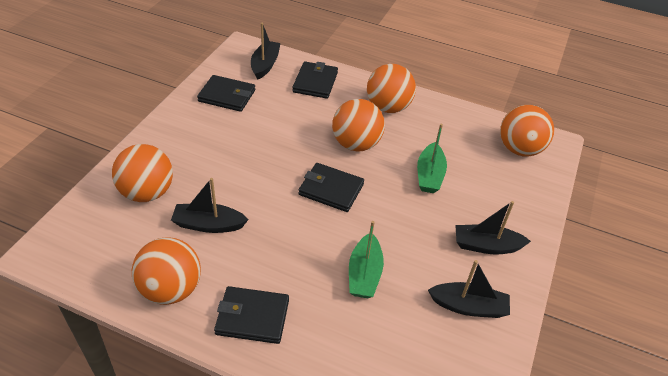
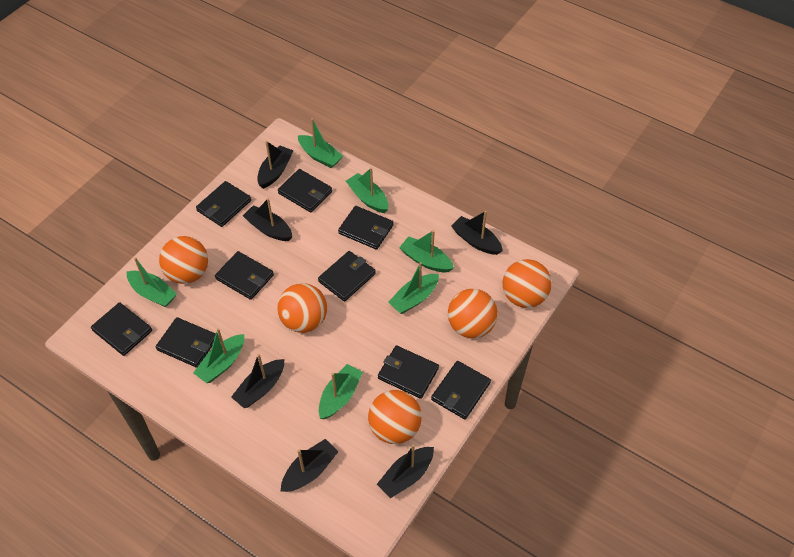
black boat: [171,178,249,233] [251,23,281,80] [428,260,510,318] [455,201,531,254] = 4 -> [231,354,284,408] [243,198,292,241] [257,141,294,189] [281,439,339,492] [377,444,434,498] [451,211,503,255] = 6
black wallet: [197,75,255,112] [214,286,289,344] [292,61,338,99] [298,163,364,212] = 4 -> [91,302,152,356] [156,317,216,368] [196,181,251,227] [215,251,274,300] [278,169,332,212] [318,251,376,302] [338,206,393,250] [378,345,439,399] [431,361,491,419] = 9
green boat: [349,221,384,298] [417,124,447,193] = 2 -> [127,258,177,307] [193,328,244,383] [298,118,343,168] [319,364,363,419] [346,168,388,213] [389,262,439,314] [399,230,454,272] = 7

